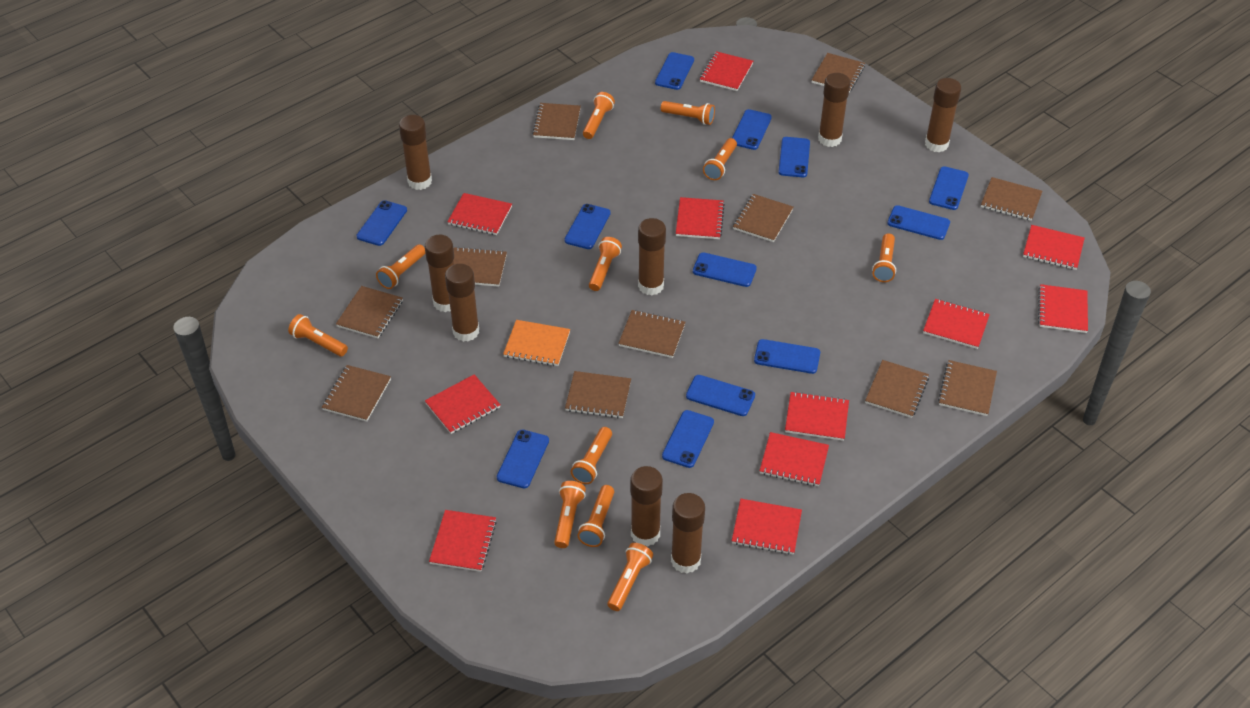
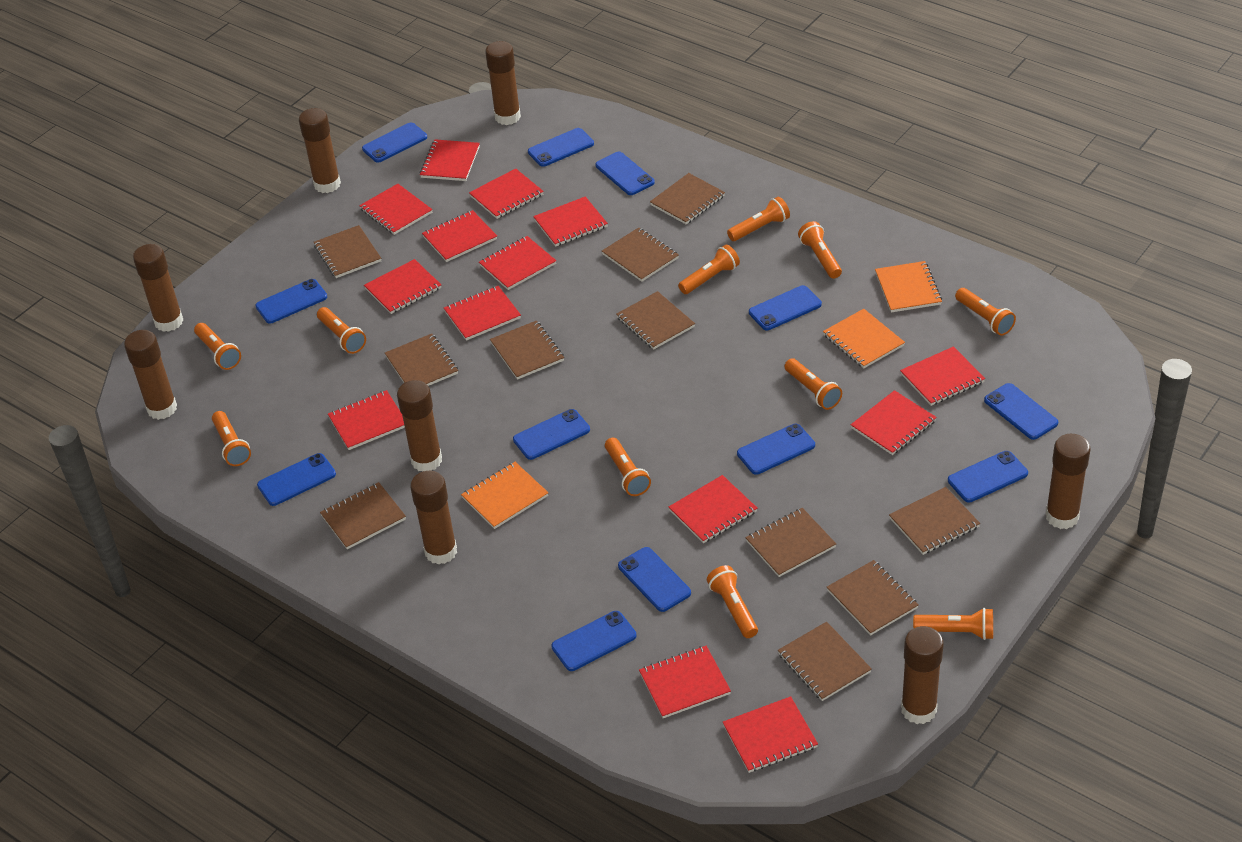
orange notebook: [503,320,570,366] = 1 -> [461,462,548,529] [823,309,905,368] [875,261,942,313] = 3
red notebook: [425,374,501,434] [429,510,497,572] [447,193,512,235] [676,197,725,239] [700,51,753,91] [732,499,802,555] [760,432,829,486] [785,392,849,441] [923,299,990,349] [1023,225,1085,270] [1038,284,1088,333] = 11 -> [328,390,405,450] [359,184,433,235] [364,259,441,314] [420,139,480,181] [422,210,497,262] [444,286,521,341] [469,168,544,219] [479,236,556,290] [533,196,608,247] [639,646,731,718] [669,475,758,543] [723,696,818,773] [851,390,937,455] [900,346,985,406] = 14

